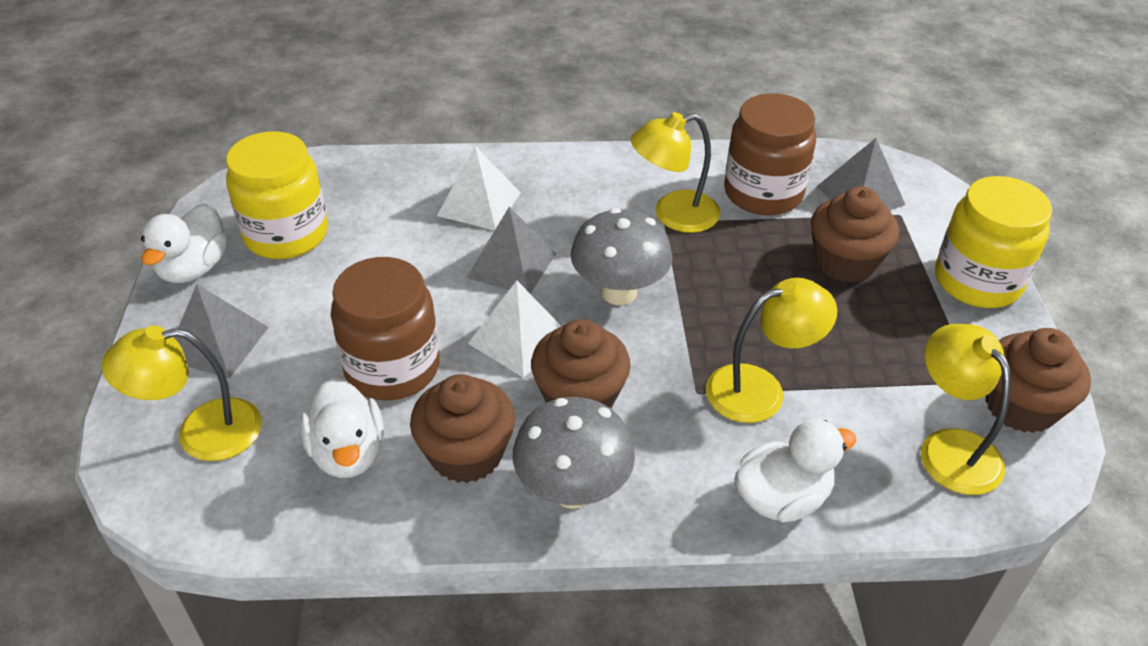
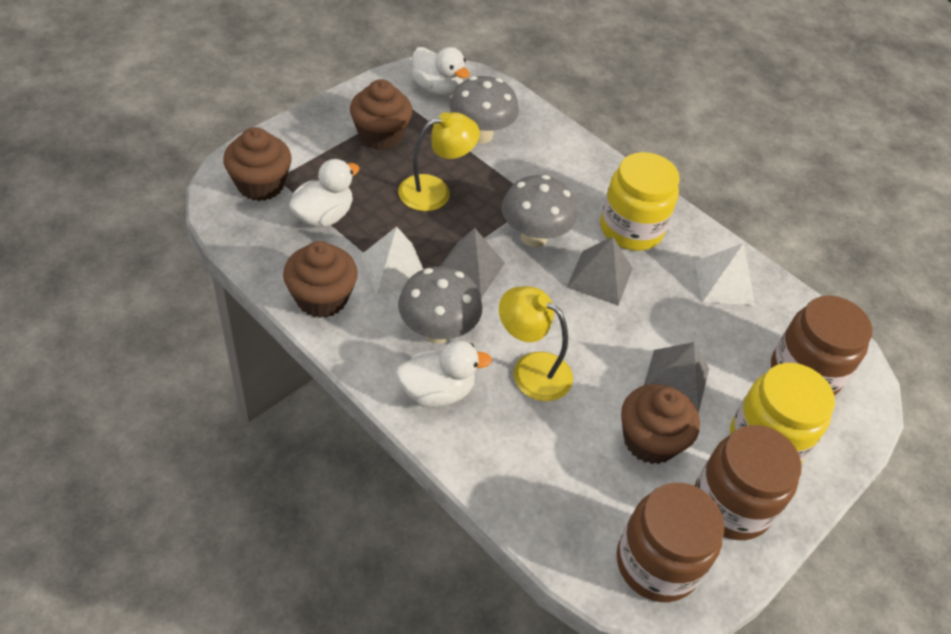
brown jar: [331,257,439,401] [724,93,816,215] = 2 -> [617,482,725,602] [695,425,802,540] [771,295,873,396] = 3
grey mushroom: [512,397,635,509] [570,208,672,305] = 2 -> [398,266,482,344] [450,76,519,143] [502,175,577,247] = 3
yellow lamp: [102,325,262,461] [631,112,720,233] [706,278,837,423] [921,324,1011,495] = 4 -> [398,112,480,211] [499,286,573,401] = 2

